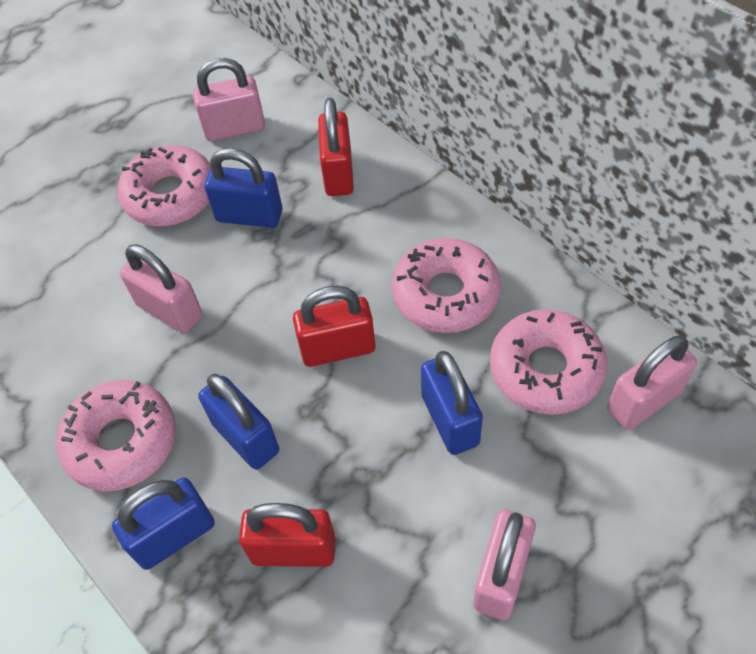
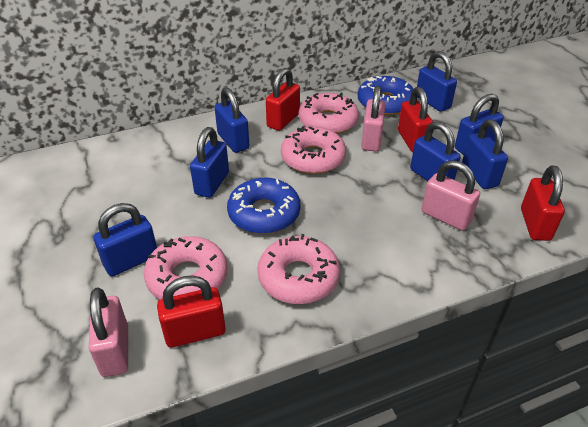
blue donut: none = 0 -> [227,178,301,234] [358,76,413,115] = 2
blue padlock: [112,477,215,570] [198,374,279,470] [205,148,283,228] [421,351,483,455] = 4 -> [94,203,157,276] [190,127,229,198] [215,87,249,153] [410,121,461,181] [417,51,457,112] [455,94,504,155] [462,119,508,189] = 7
pink padlock: [120,245,202,333] [193,58,265,141] [473,510,536,620] [607,335,697,430] = 4 -> [89,287,128,377] [361,86,385,151] [422,160,480,231] = 3
red padlock: [239,503,336,567] [293,286,376,367] [318,98,354,196] = 3 -> [157,275,226,348] [266,68,300,131] [398,87,433,152] [521,165,565,241] = 4

